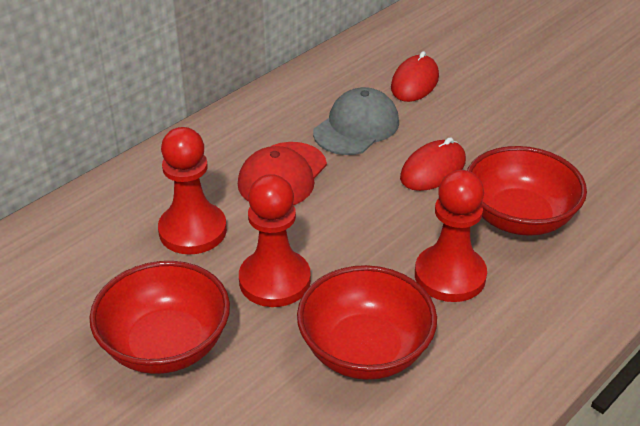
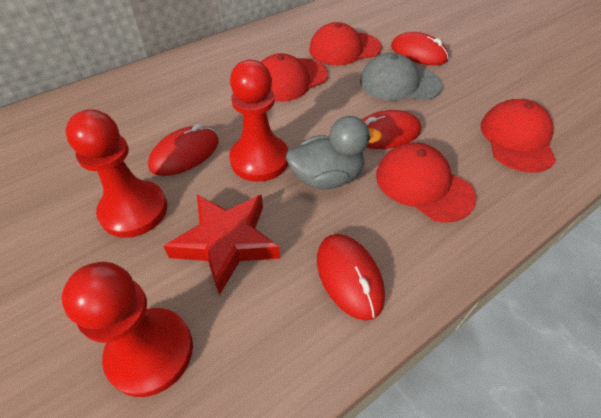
grey duck: none = 0 -> [286,116,382,190] = 1
red bowl: [89,261,230,374] [297,265,437,380] [467,146,587,236] = 3 -> none = 0
red cap: [238,142,327,205] = 1 -> [261,53,328,102] [309,22,382,66] [376,142,476,223] [481,99,556,172] = 4
red mouse: [391,51,439,102] [400,137,466,191] = 2 -> [148,124,219,176] [317,234,385,321] [362,110,421,149] [391,32,449,65] = 4
red star: none = 0 -> [163,195,280,295] = 1

